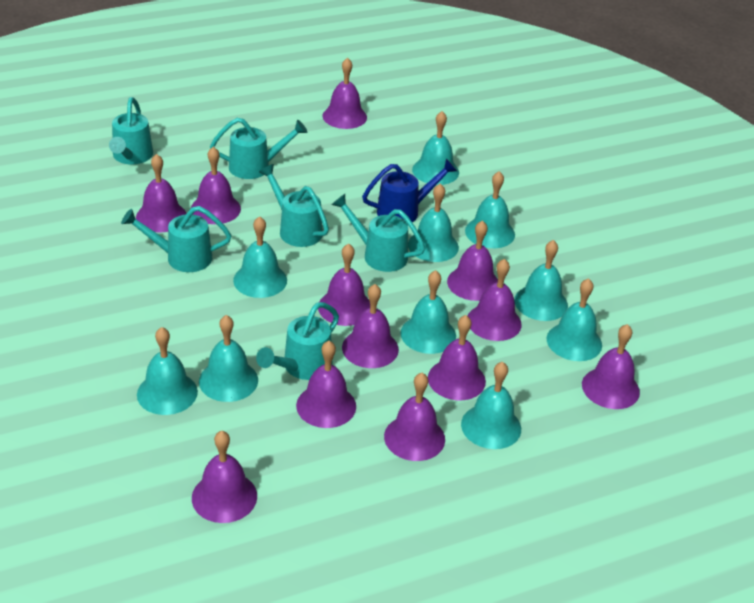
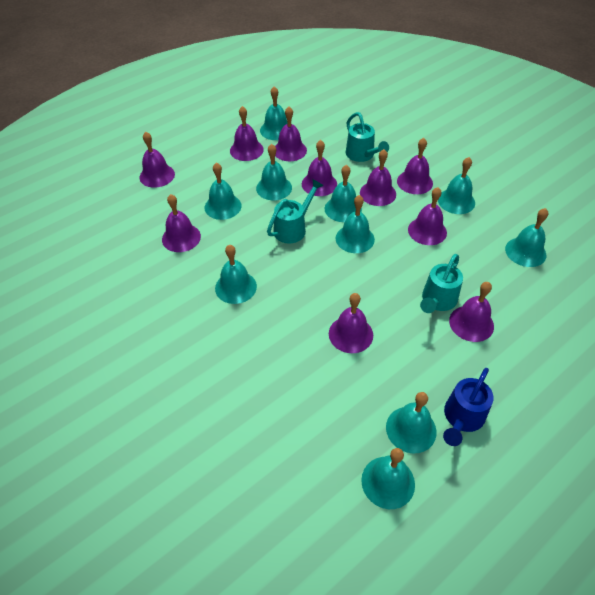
purple bell: [136,154,187,233] [191,147,241,224] [192,431,257,523] [296,341,356,428] [318,243,370,326] [323,58,367,129] [342,284,399,368] [384,373,445,461] [428,315,486,400] [447,220,498,301] [468,259,522,341] [582,324,640,409] = 12 -> [140,132,175,188] [162,194,201,252] [230,106,264,161] [275,107,307,161] [302,140,337,196] [329,293,373,353] [360,149,396,206] [397,138,433,194] [408,187,447,245] [449,282,494,342] = 10
turquoise watering can: [109,97,153,165] [121,206,231,272] [210,118,308,179] [256,302,339,380] [259,164,329,247] [332,194,425,272] = 6 -> [267,179,324,243] [346,112,389,162] [420,254,463,313] = 3

